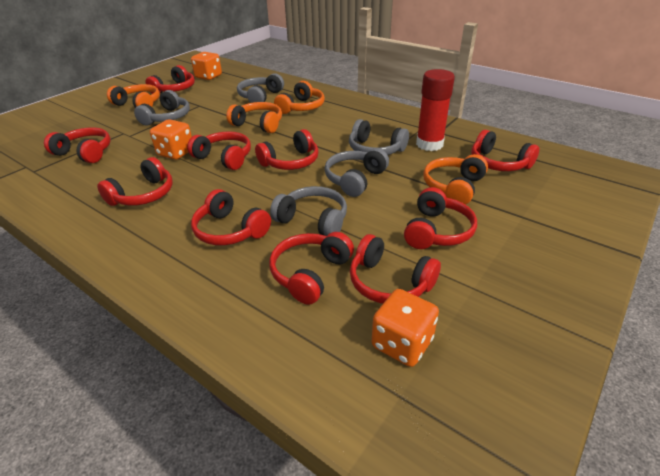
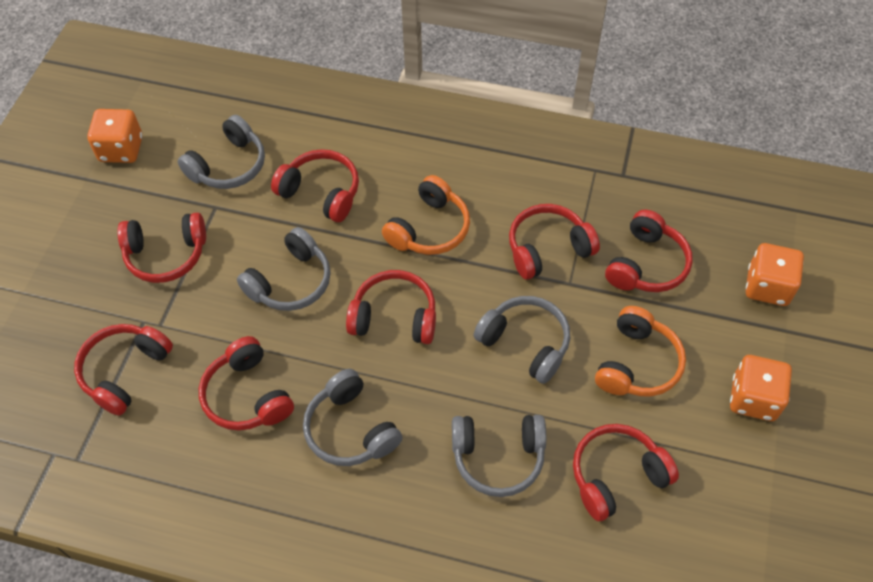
orange headphones: [107,84,160,108] [226,102,282,133] [274,81,325,114] [423,154,488,205] = 4 -> [382,175,470,255] [595,306,686,396] = 2
red glue stick: [416,69,455,151] = 1 -> none = 0
red headphones: [44,127,111,163] [97,157,173,206] [146,65,195,94] [187,131,251,170] [191,189,271,245] [255,129,319,170] [269,232,354,305] [350,234,441,304] [404,187,477,249] [471,130,539,171] = 10 -> [74,324,173,416] [117,212,206,283] [199,336,294,431] [271,149,359,222] [346,270,436,344] [509,204,600,280] [573,424,679,521] [605,210,693,292] = 8

